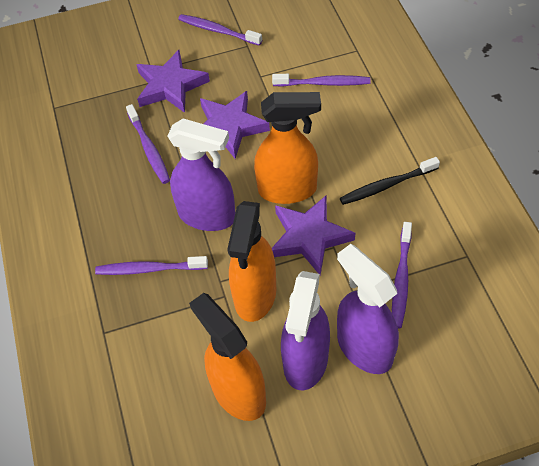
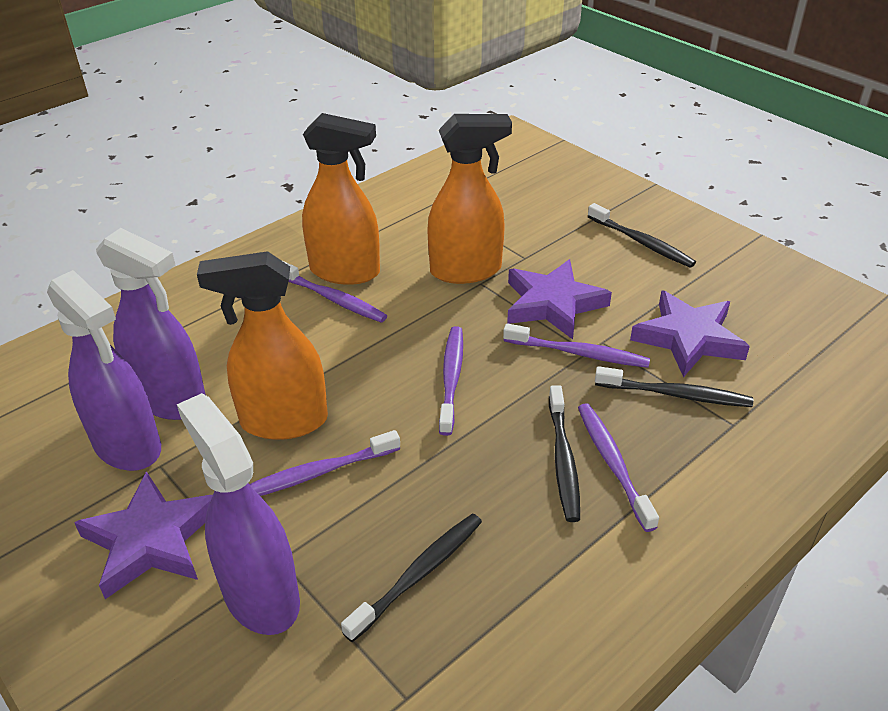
black toothbrush: [340,157,440,205] = 1 -> [341,513,482,642] [549,386,580,522] [587,203,696,268] [595,366,753,407] = 4

